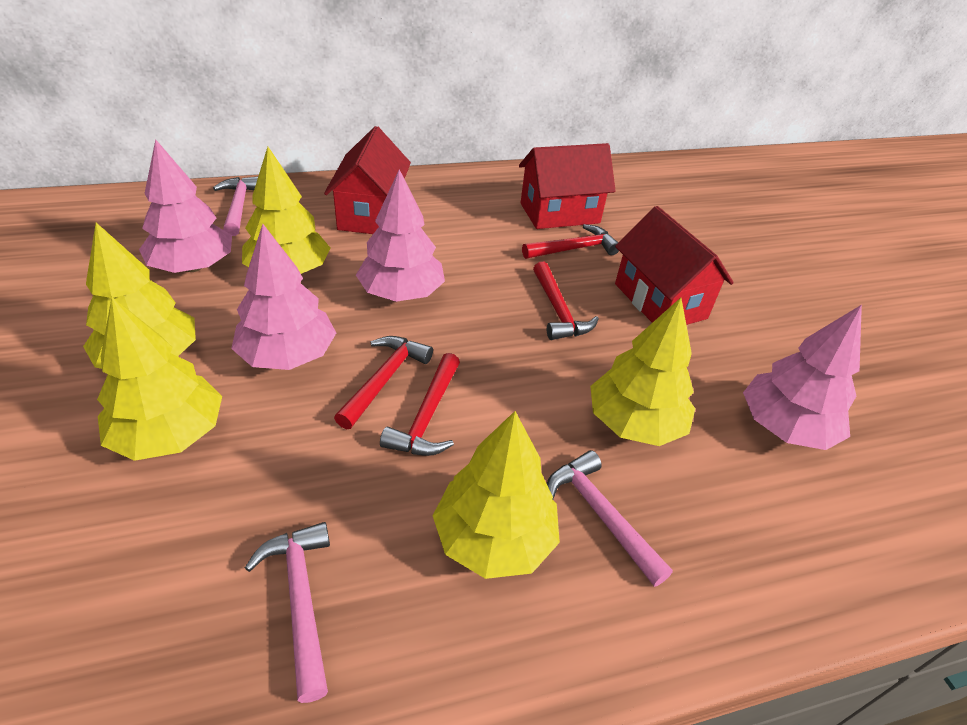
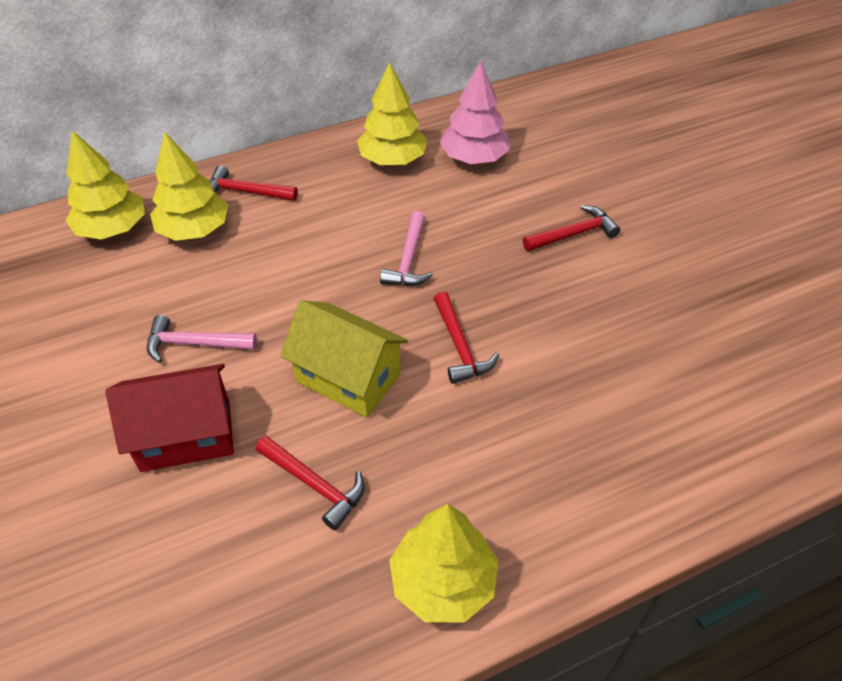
pink hammer: [213,177,258,236] [245,522,330,703] [547,450,673,587] = 3 -> [147,315,257,363] [380,211,433,286] = 2
pink tree: [139,139,232,273] [231,224,336,370] [356,169,445,302] [743,305,862,450] = 4 -> [440,60,510,164] = 1
red house: [324,126,411,234] [519,143,616,229] [615,206,734,325] = 3 -> [106,364,234,472] = 1
yellow house: none = 0 -> [280,300,408,418] = 1
yellow tree: [83,223,196,369] [97,297,222,461] [242,147,330,274] [433,411,560,579] [590,298,695,446] = 5 -> [65,130,145,239] [150,132,228,241] [357,62,427,165] [389,504,499,623] = 4

